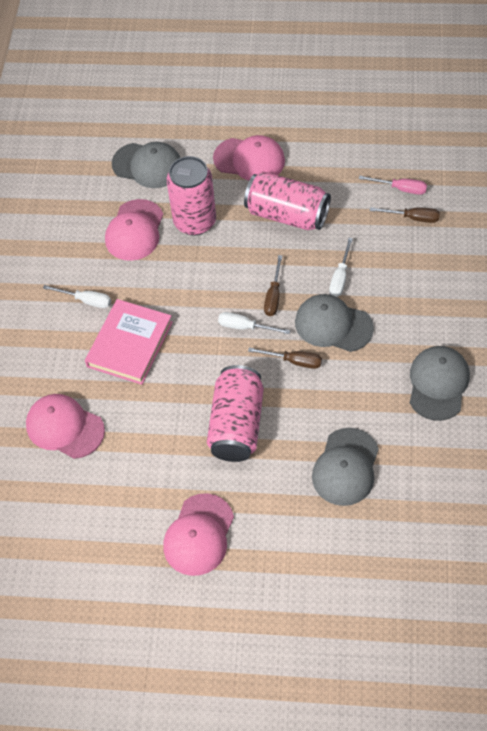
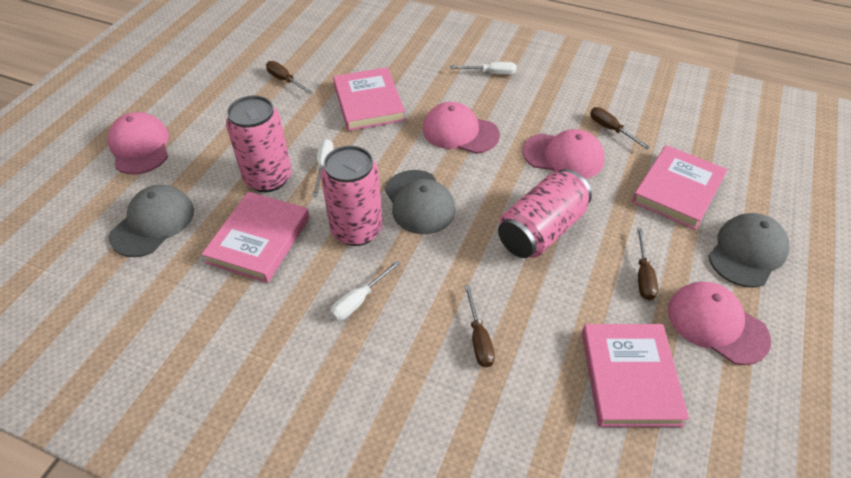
brown screwdriver: [248,348,322,369] [264,255,282,316] [370,207,440,223] = 3 -> [266,61,313,94] [464,285,495,367] [590,107,651,150] [637,228,658,301] = 4
grey cap: [112,142,180,188] [295,294,374,352] [312,428,379,506] [410,346,470,421] = 4 -> [109,185,194,257] [385,170,456,234] [708,213,790,287] = 3
pink book: [85,299,173,385] = 1 -> [201,192,310,283] [333,67,405,131] [582,324,689,427] [632,145,728,230] = 4
pink screwdriver: [359,176,427,195] = 1 -> none = 0

